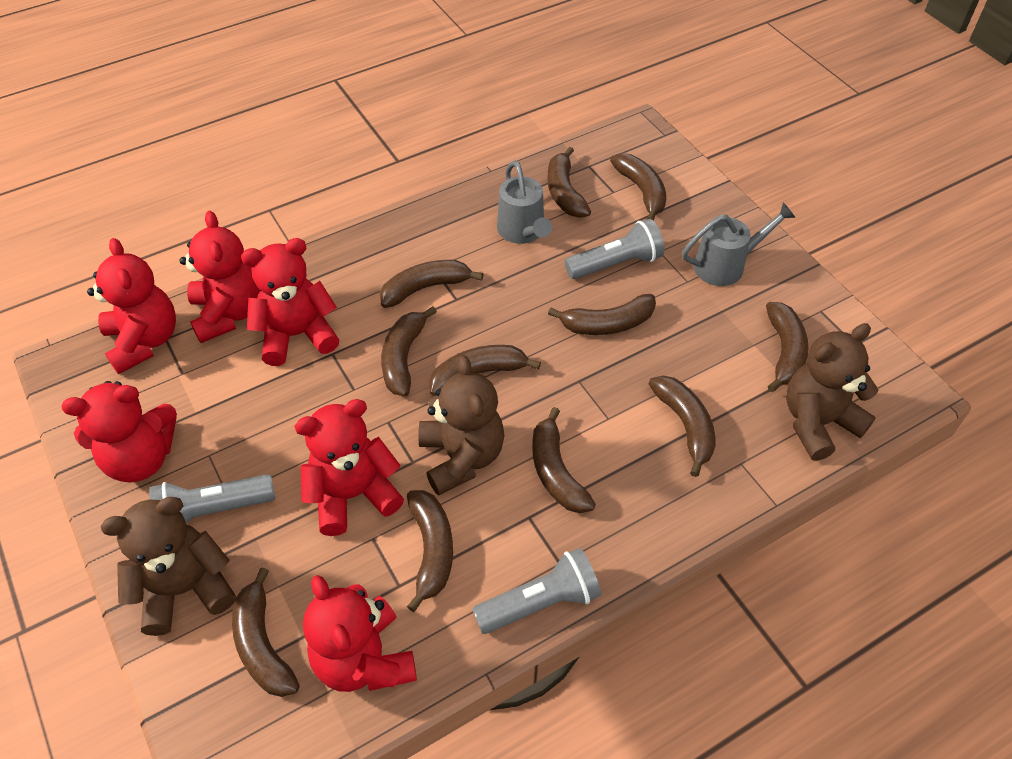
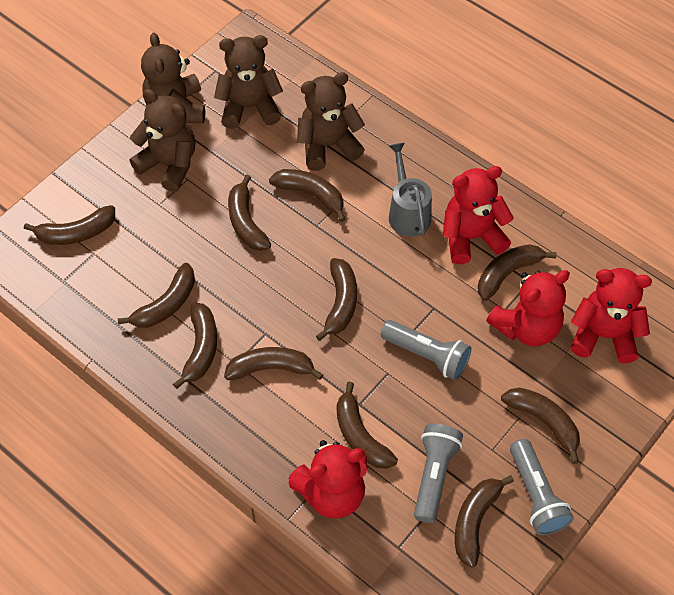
brown teddy bear: [101,497,236,636] [418,355,504,496] [786,323,878,461] = 3 -> [130,89,196,192] [141,33,205,123] [214,35,283,129] [297,72,365,171] = 4
grey watering can: [497,161,552,244] [682,202,796,286] = 2 -> [389,143,432,237] = 1
red teddy bear: [62,381,177,483] [87,238,176,374] [180,211,260,343] [241,238,339,366] [294,399,404,536] [303,575,417,692] = 6 -> [288,440,367,518] [443,166,514,264] [486,270,570,346] [571,268,652,364] = 4

